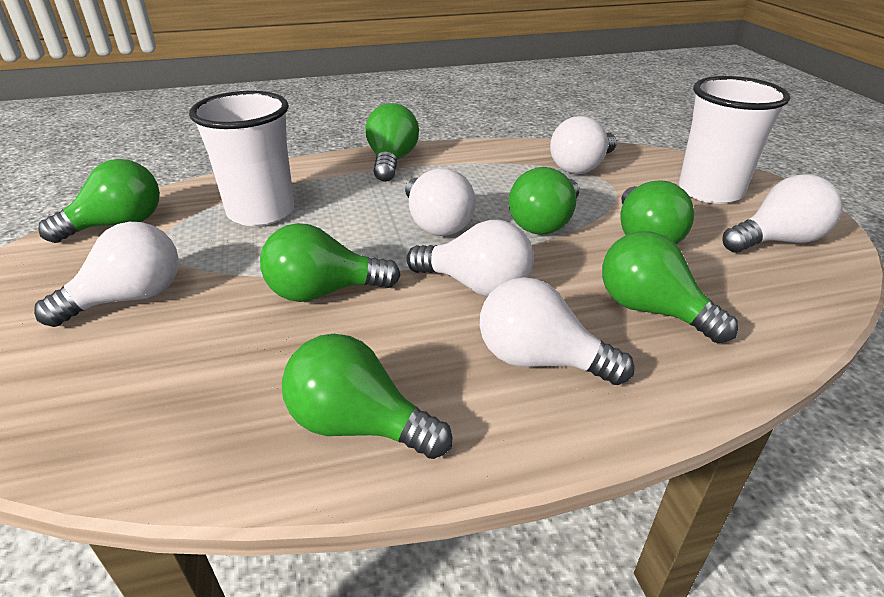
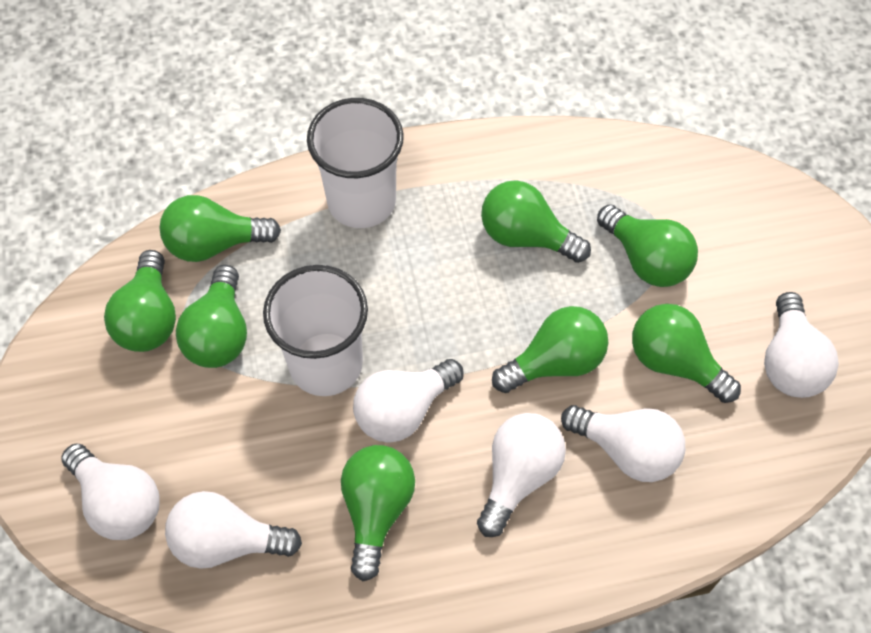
green light bulb: [38,159,160,243] [260,223,401,302] [282,334,452,459] [365,103,419,182] [509,167,579,235] [602,231,738,343] [621,180,694,245] = 7 -> [104,250,176,352] [160,195,281,262] [176,265,247,368] [341,445,415,581] [481,180,591,263] [492,306,608,393] [597,204,698,287] [632,304,741,403] = 8

